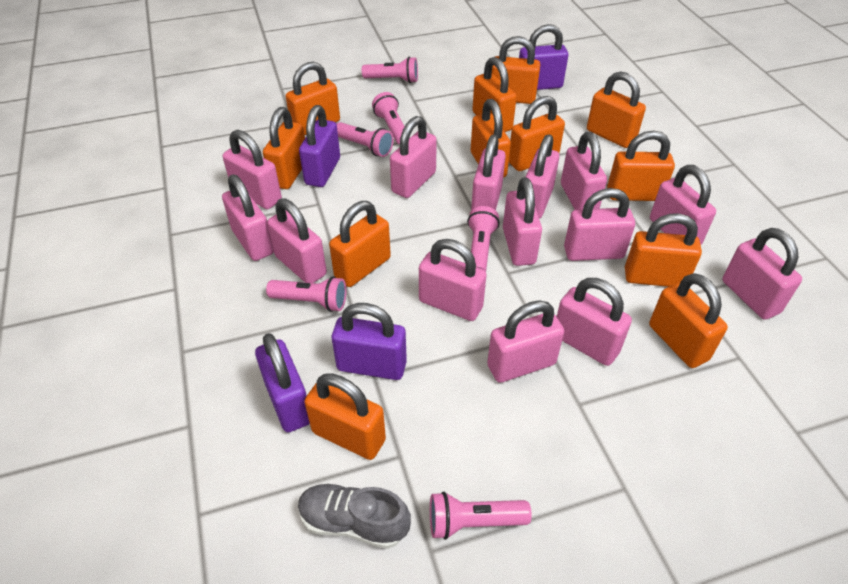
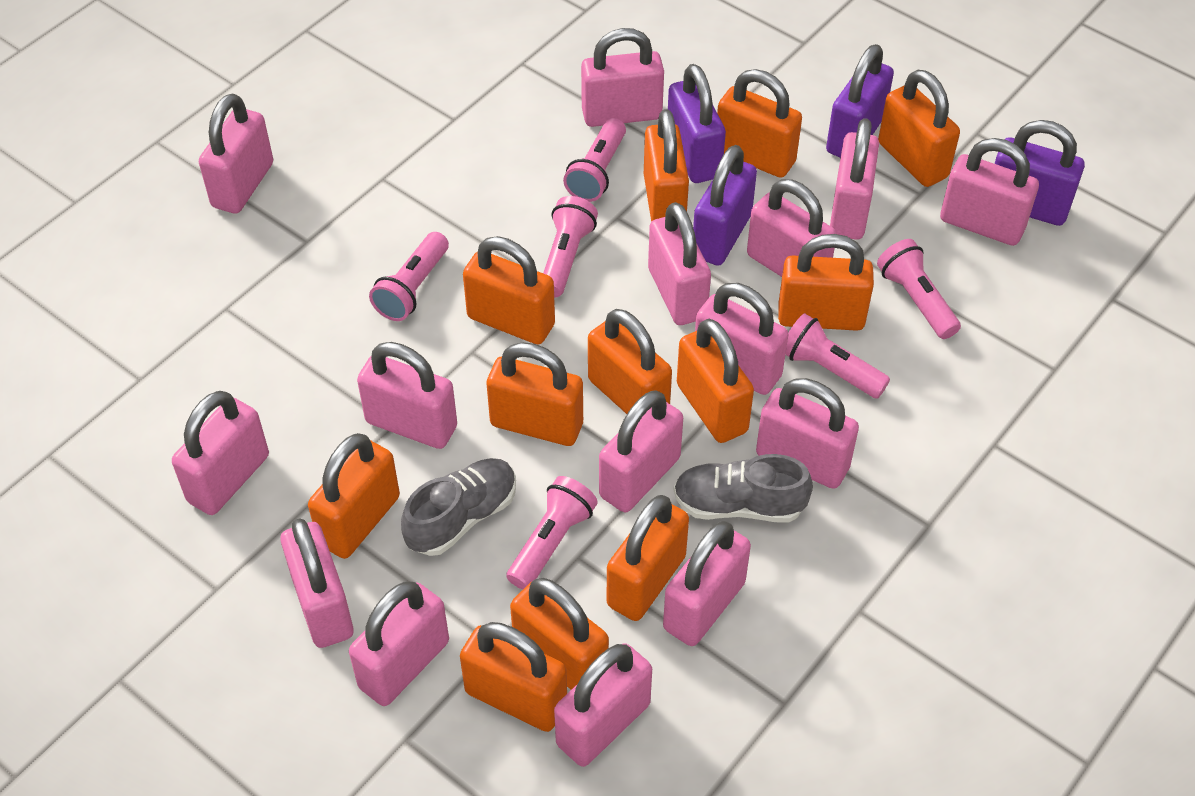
grey shoe: [298,483,411,549] = 1 -> [401,458,516,556] [673,454,813,523] = 2
pink padlock: [222,174,274,261] [223,130,282,209] [267,198,327,283] [390,116,437,198] [419,239,487,321] [471,135,506,210] [487,300,564,383] [503,177,542,266] [525,134,559,219] [557,278,632,366] [561,132,607,210] [564,188,635,261] [650,165,716,245] [722,228,802,320] = 14 -> [172,391,269,515] [199,93,273,214] [280,518,354,648] [349,582,449,706] [357,342,457,449] [554,643,652,767] [581,28,664,127] [599,390,683,512] [648,202,711,325] [663,521,751,646] [695,283,789,395] [747,179,837,277] [756,378,859,489] [830,118,879,240] [940,138,1039,246] = 15

